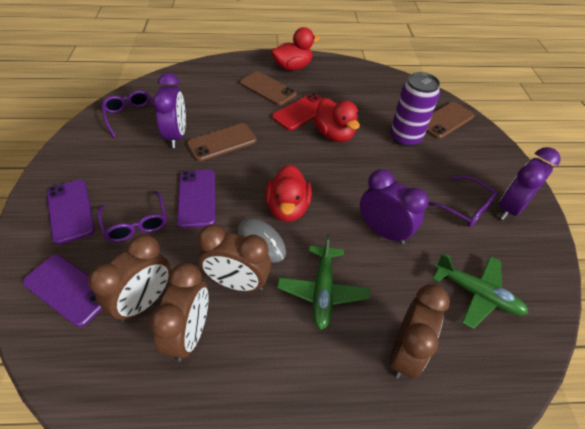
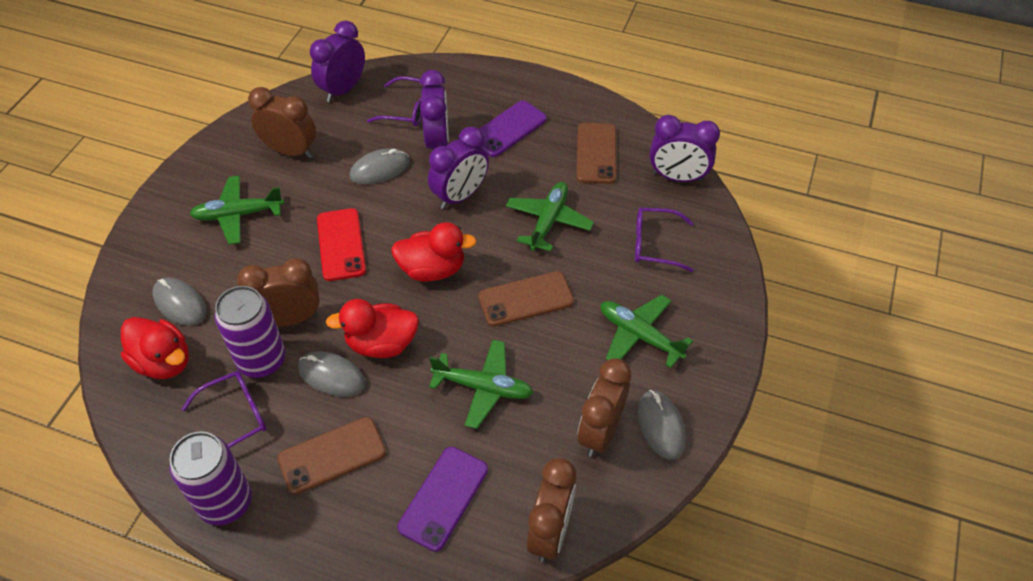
green plane: [277,234,370,330] [433,253,528,329] = 2 -> [190,176,284,245] [429,340,533,429] [506,182,594,251] [601,295,693,368] = 4
grey mouse: [238,218,286,263] = 1 -> [152,278,207,326] [298,351,366,397] [349,148,410,185] [638,390,686,460] = 4
purple can: [390,72,440,147] = 1 -> [169,432,252,525] [214,286,286,378] = 2
purple clock: [152,73,186,148] [360,169,429,245] [499,147,560,220] = 3 -> [310,21,365,102] [420,70,449,149] [428,127,489,209] [650,115,720,182] = 4
purple phone: [22,255,103,327] [47,180,95,245] [177,170,215,228] = 3 -> [397,447,488,552] [479,100,547,157] = 2

